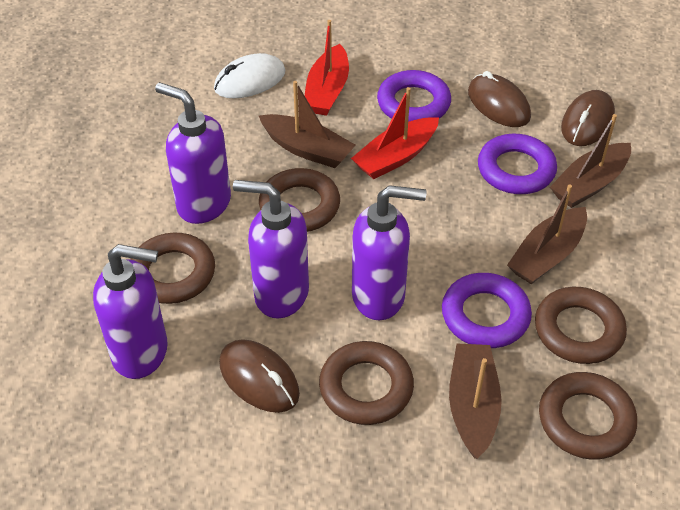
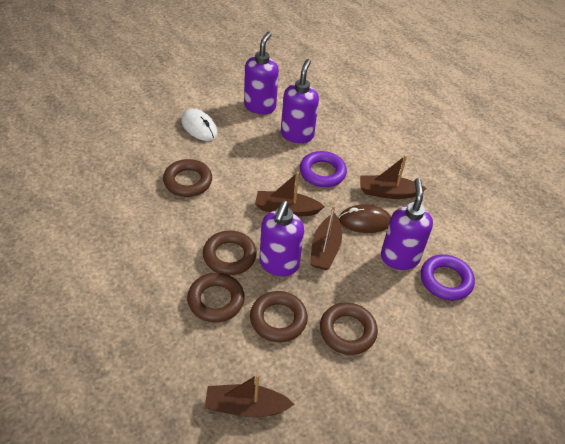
brown mouse: [219,339,300,413] [468,71,531,127] [561,90,615,146] = 3 -> [339,204,391,233] = 1
purple ring: [377,70,451,122] [442,273,532,348] [478,134,557,194] = 3 -> [300,151,347,187] [421,254,475,301] = 2
red boat: [305,20,349,116] [351,87,439,179] = 2 -> none = 0

